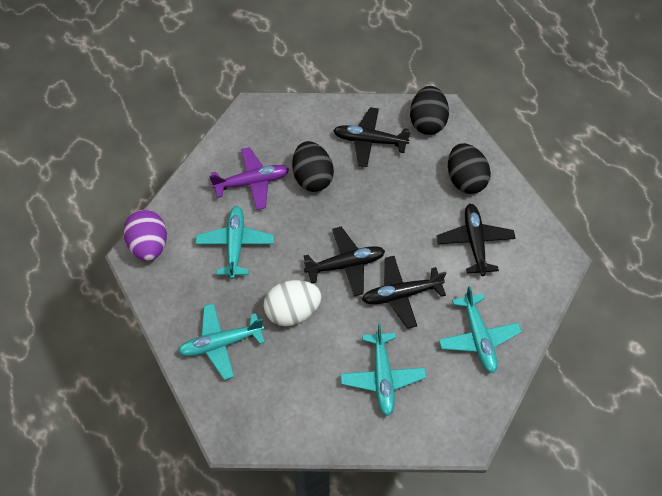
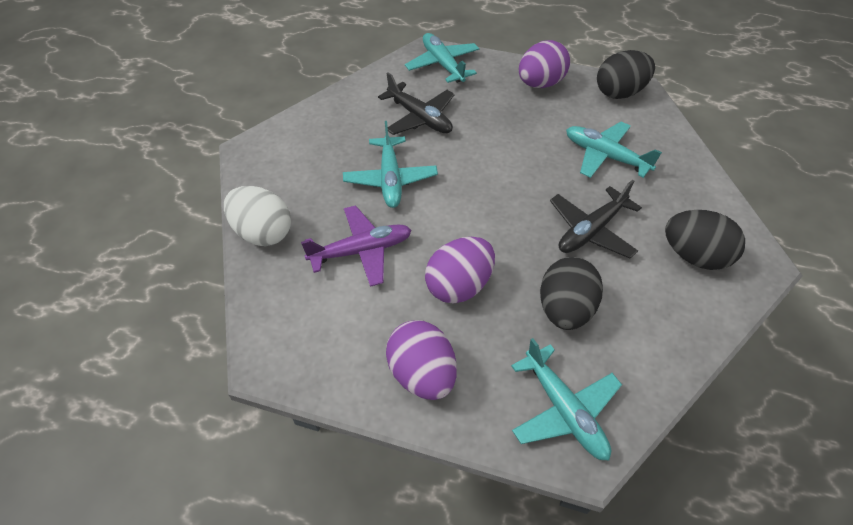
black plane: [304,227,385,296] [333,107,411,167] [362,256,446,329] [437,204,516,276] = 4 -> [378,73,455,135] [550,180,642,258] = 2
purple egg: [123,209,167,261] = 1 -> [386,320,457,400] [425,237,495,304] [519,40,570,88] = 3

